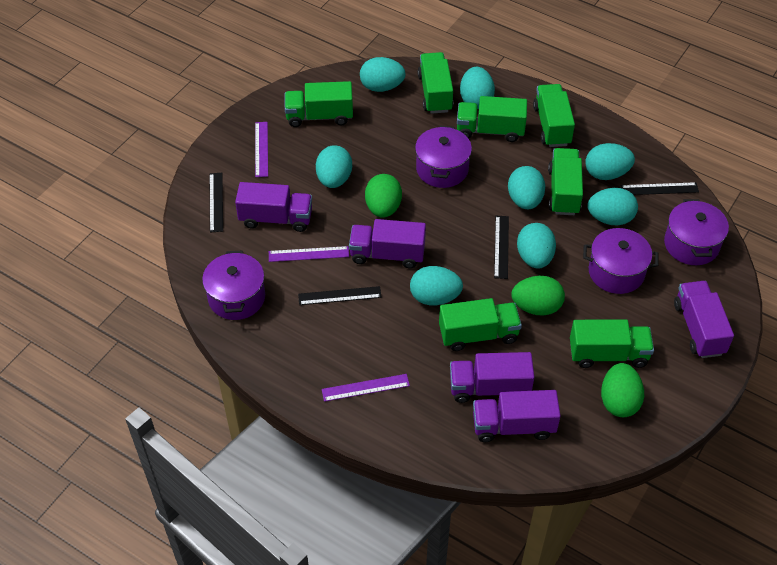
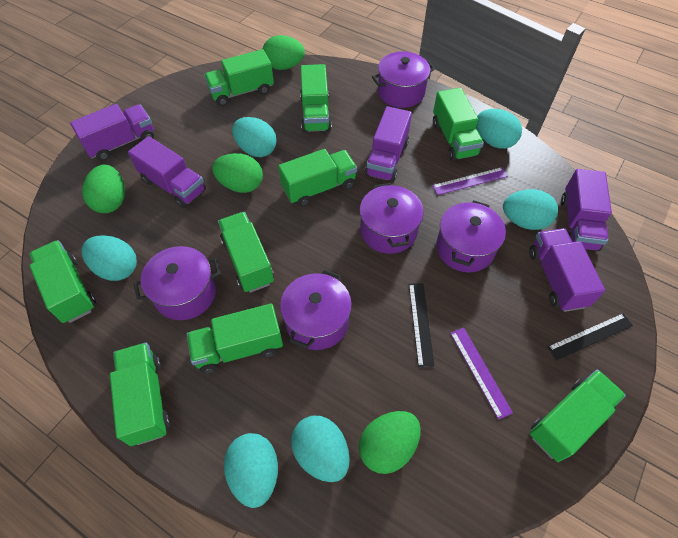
black ruler: [210,173,223,233] [298,286,381,305] [494,216,509,279] [621,182,699,195] = 4 -> [409,283,435,367] [547,313,633,361] = 2
green egg: [365,174,402,218] [511,276,565,315] [601,363,644,417] = 3 -> [82,165,125,213] [212,153,263,193] [263,35,305,70] [359,411,421,474] = 4
green truck: [285,81,353,127] [418,52,453,114] [439,298,522,351] [457,96,527,142] [533,84,575,147] [548,148,583,215] [570,319,654,368] = 7 -> [29,240,96,323] [110,343,170,446] [186,304,283,374] [204,49,274,106] [218,212,274,293] [278,149,357,207] [300,64,332,133] [433,88,484,161] [530,370,626,462] = 9
purple pot: [202,251,265,320] [415,126,472,188] [583,228,659,294] [664,199,729,265] = 4 -> [134,246,221,320] [280,270,352,350] [360,183,424,254] [372,52,435,108] [436,200,506,272] = 5
purple ruler: [255,122,268,177] [269,246,349,262] [322,374,410,402] = 3 -> [432,167,508,195] [450,328,513,420] = 2
turquoise egg: [316,145,352,188] [360,57,406,92] [410,266,463,305] [460,67,495,109] [508,166,545,209] [517,223,556,269] [586,143,635,180] [587,188,638,226] = 8 -> [81,235,137,281] [224,433,278,508] [232,117,277,157] [291,416,350,482] [476,109,522,149] [503,189,558,230] = 6

